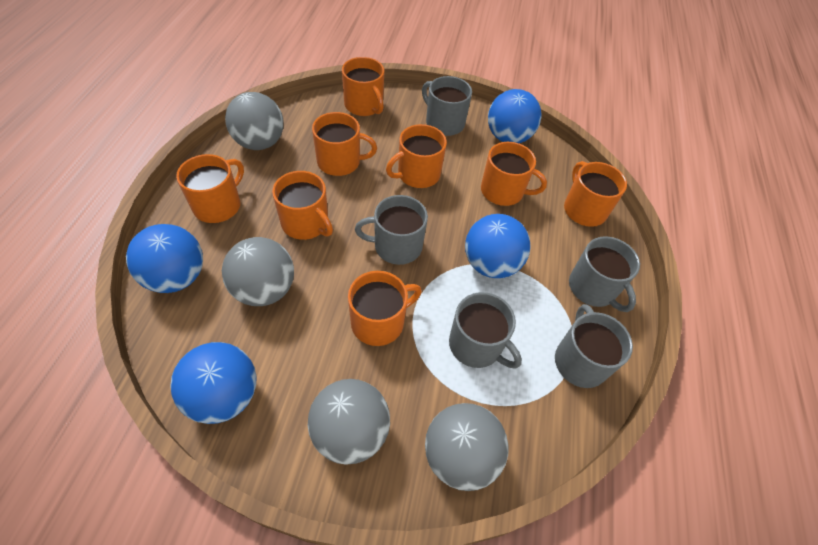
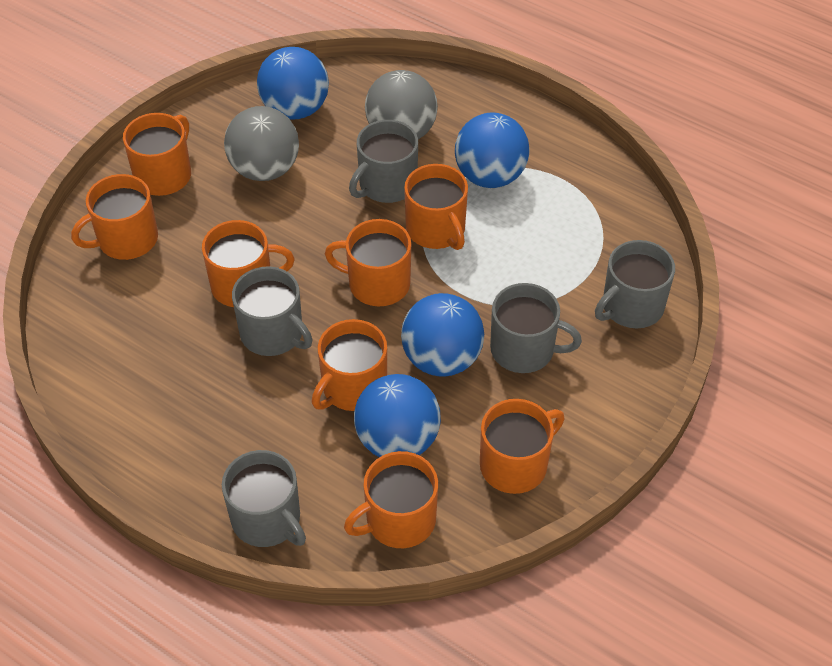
grey ball: [222,237,294,306] [225,92,284,150] [308,379,390,465] [425,403,509,491] = 4 -> [224,106,299,181] [365,70,438,139] = 2

